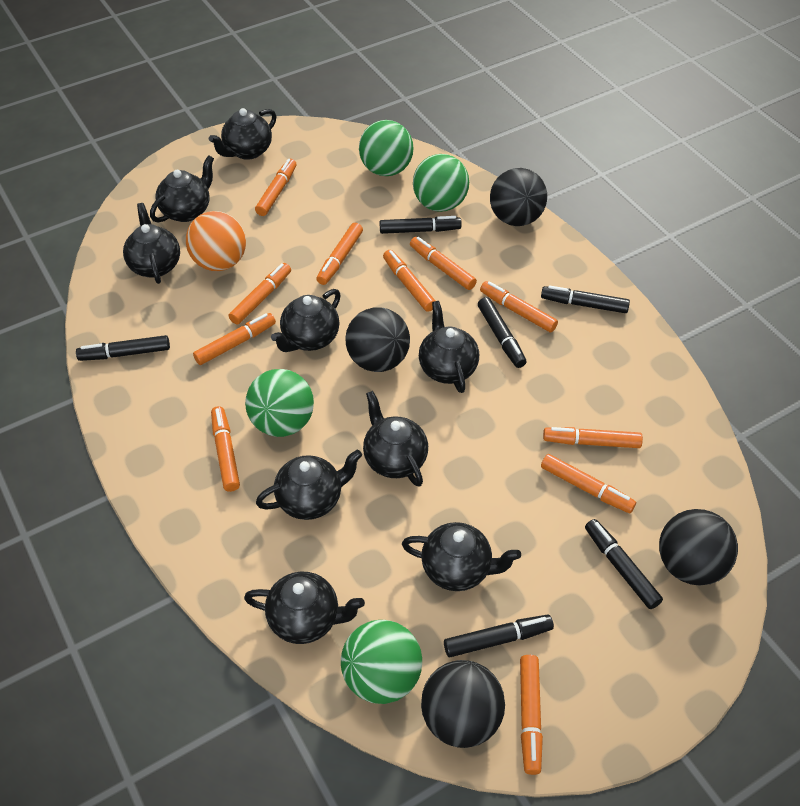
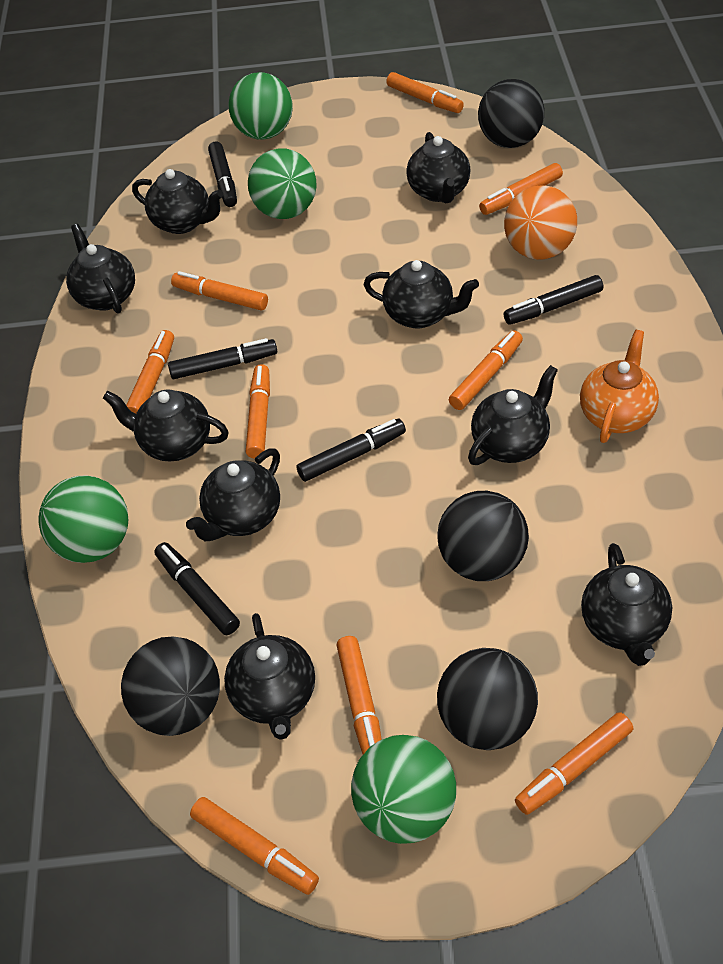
black marker: [76,335,170,361] [380,216,462,234] [444,614,554,657] [478,297,526,368] [541,285,630,313] [585,519,663,609] = 6 -> [154,542,240,635] [168,338,277,379] [208,142,237,207] [296,419,406,482] [503,275,603,325] = 5
orange marker: [193,313,276,365] [211,406,240,492] [229,263,291,324] [255,159,297,216] [316,223,363,285] [383,250,435,312] [410,237,477,290] [480,281,558,333] [520,655,543,775] [541,454,636,513] [543,427,643,448] = 11 -> [126,330,174,413] [171,271,268,311] [190,797,319,895] [246,364,270,458] [336,636,382,754] [386,72,464,113] [449,330,523,410] [479,163,563,215] [515,712,633,815] = 9
orange teapot: none = 0 -> [580,330,659,443] = 1

